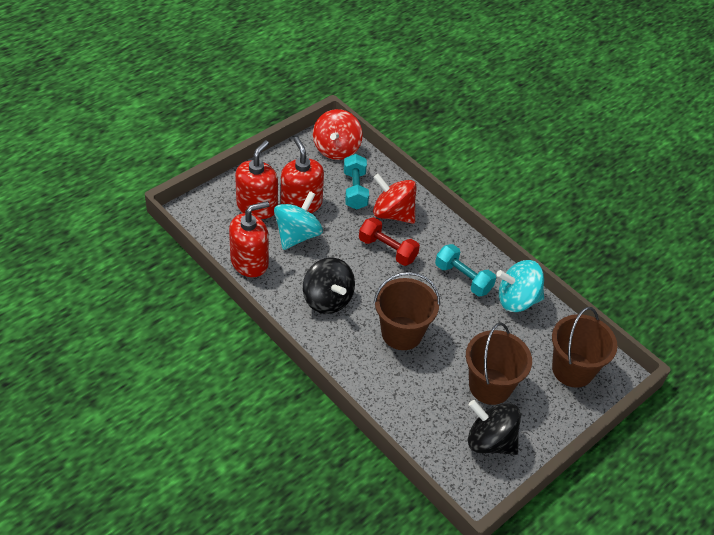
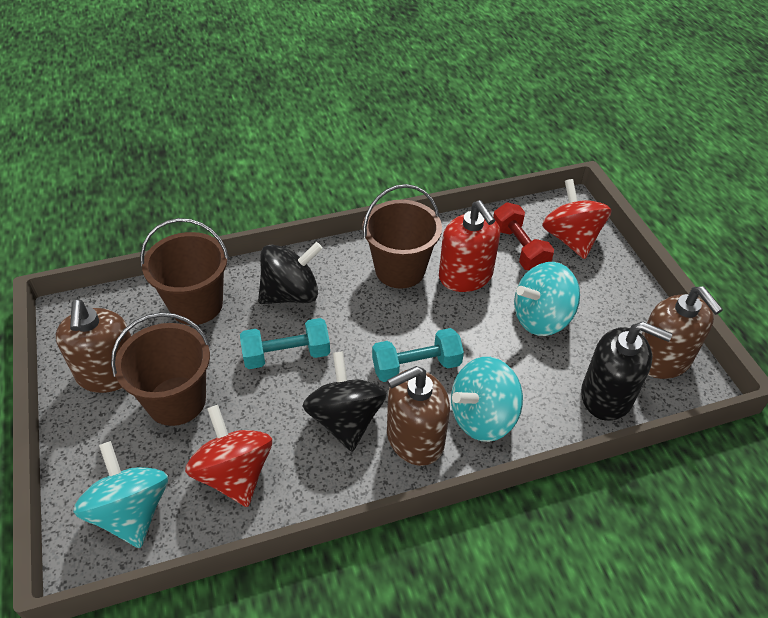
black soap dispenser: none = 0 -> [581,322,672,421] = 1
brown soap dispenser: none = 0 -> [56,300,131,393] [387,366,450,466] [642,286,723,379] = 3
red soap dispenser: [229,201,270,277] [235,140,278,219] [281,137,324,213] = 3 -> [439,200,500,292] = 1
turquoise spinning top: [274,191,323,250] [497,260,544,312] = 2 -> [73,441,168,548] [451,357,523,442] [514,262,580,336] = 3

